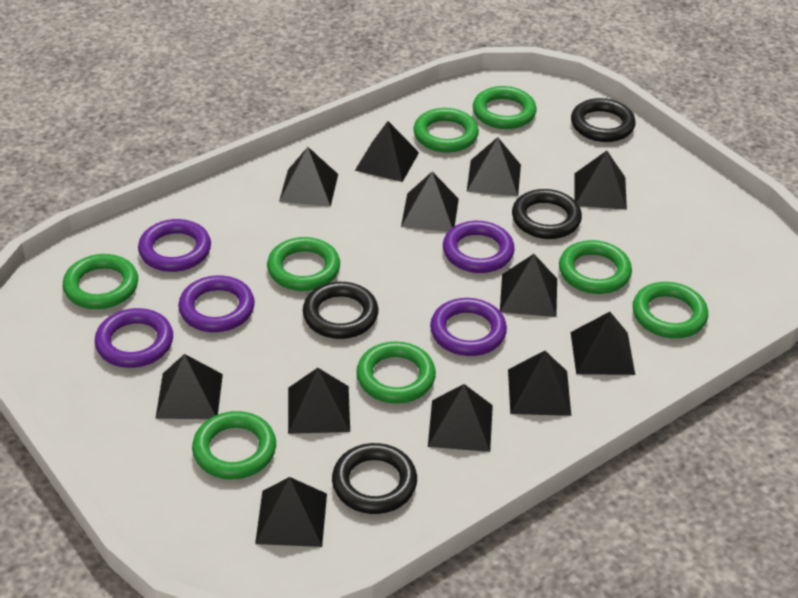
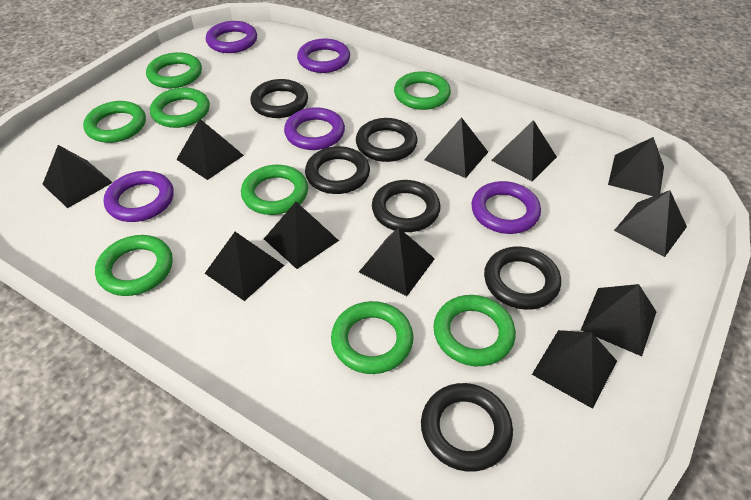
black pyramid: [155,354,223,419] [255,477,327,547] [279,147,338,207] [288,368,350,434] [355,121,419,182] [401,172,459,232] [428,384,493,452] [467,137,521,196] [500,254,557,317] [508,351,571,416] [571,312,635,375] [575,151,627,210] = 12 -> [42,145,113,208] [176,119,244,180] [205,232,284,301] [264,202,339,269] [359,227,435,296] [424,117,488,178] [491,120,557,182] [532,330,617,409] [581,284,657,356] [608,137,664,196] [614,190,687,257] = 11
black ring: [303,282,378,339] [332,443,417,514] [512,189,582,239] [571,98,636,142] = 4 -> [250,79,308,118] [305,146,370,194] [356,118,417,162] [372,180,441,232] [421,383,513,472] [484,247,561,310] = 6

